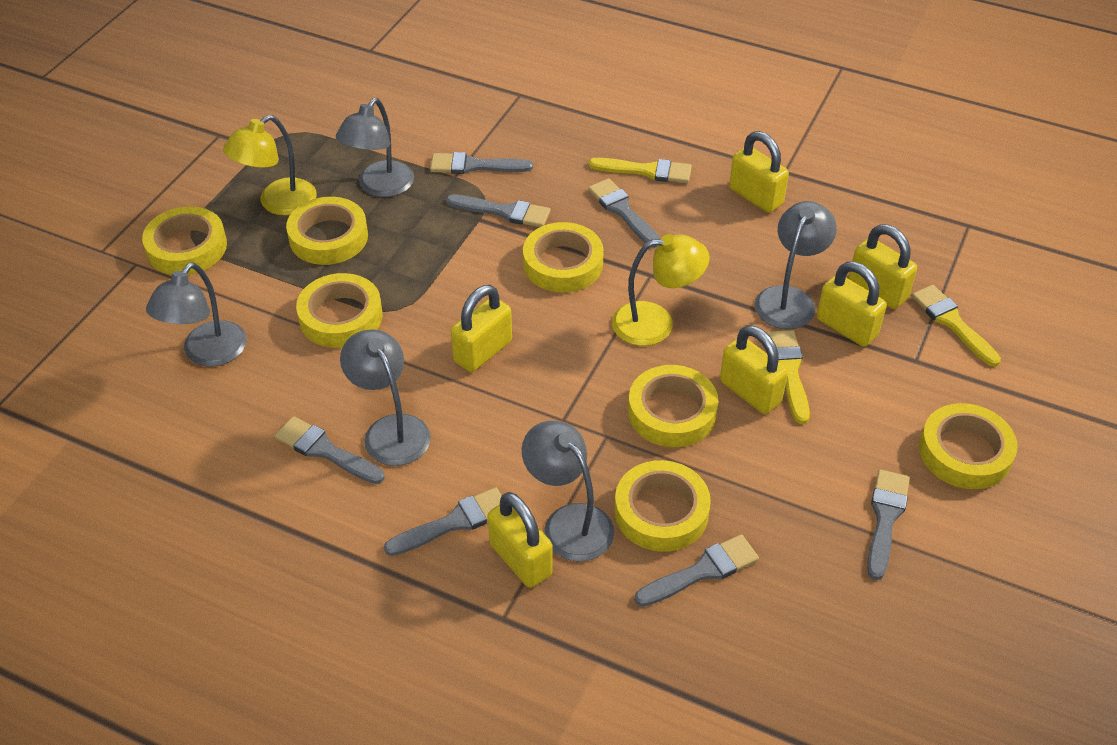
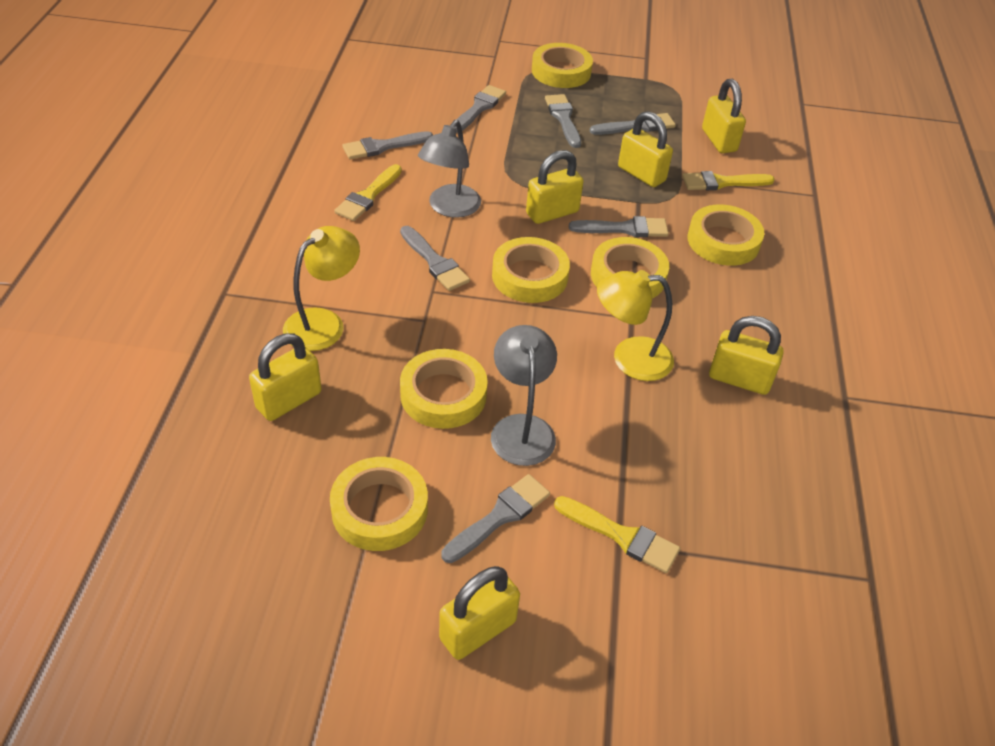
grey lamp: [146,262,247,367] [336,98,414,197] [340,329,431,466] [522,421,614,561] [755,201,837,329] = 5 -> [418,120,481,218] [491,325,557,466] = 2
yellow tape: [142,206,227,275] [286,197,368,265] [296,273,383,348] [523,222,604,292] [614,460,711,552] [628,365,718,447] [919,403,1018,489] = 7 -> [330,457,428,551] [400,349,488,429] [492,237,570,303] [532,43,593,88] [591,237,669,299] [688,205,764,266] = 6

